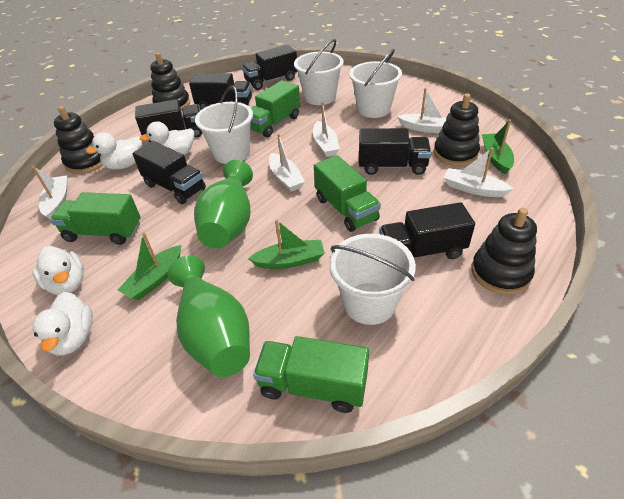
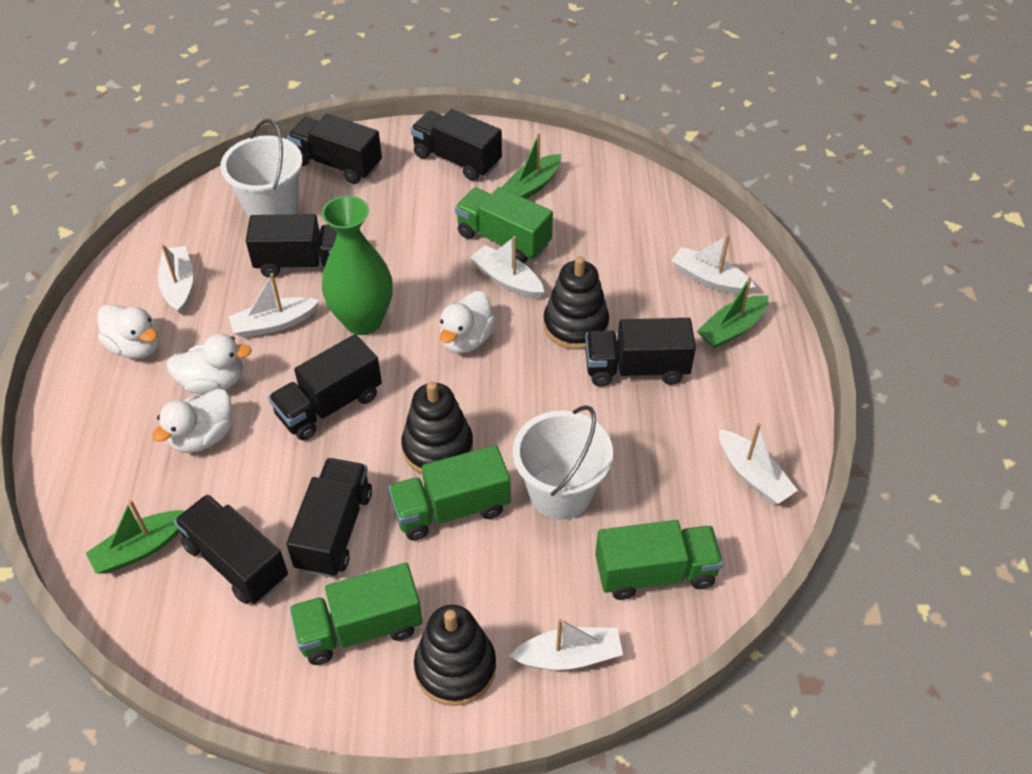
black stacking toy: [54,106,103,174] [150,52,190,111] [433,94,480,166] [471,208,537,295] = 4 -> [401,381,473,474] [414,605,496,706] [543,256,609,350] = 3
black truck: [132,141,206,204] [135,99,202,142] [189,73,252,110] [242,45,298,90] [359,128,431,175] [379,202,475,259] = 6 -> [174,494,288,604] [246,214,337,278] [268,334,382,440] [286,458,372,577] [287,114,382,184] [411,109,502,181] [585,318,696,387] = 7
green vase: [167,255,250,377] [194,160,253,249] = 2 -> [322,196,393,335] = 1
white boat: [32,166,67,219] [269,134,305,192] [313,102,340,157] [397,88,446,133] [444,148,514,197] = 5 -> [158,244,193,314] [228,273,319,338] [470,236,544,299] [510,618,623,670] [671,234,756,295] [719,423,798,504] = 6
white bucket: [195,85,253,164] [294,39,344,105] [329,234,416,325] [349,49,402,118] = 4 -> [220,119,303,219] [513,405,613,520] = 2

